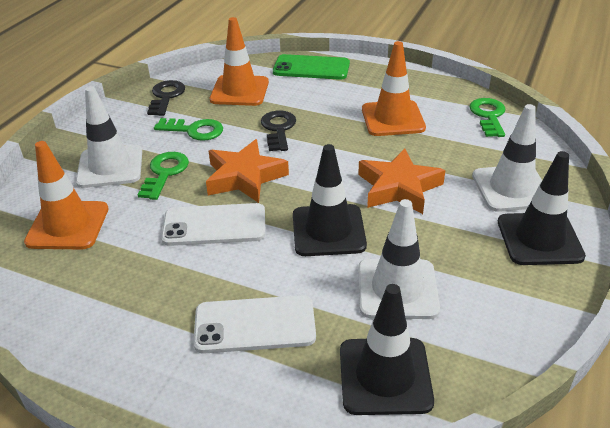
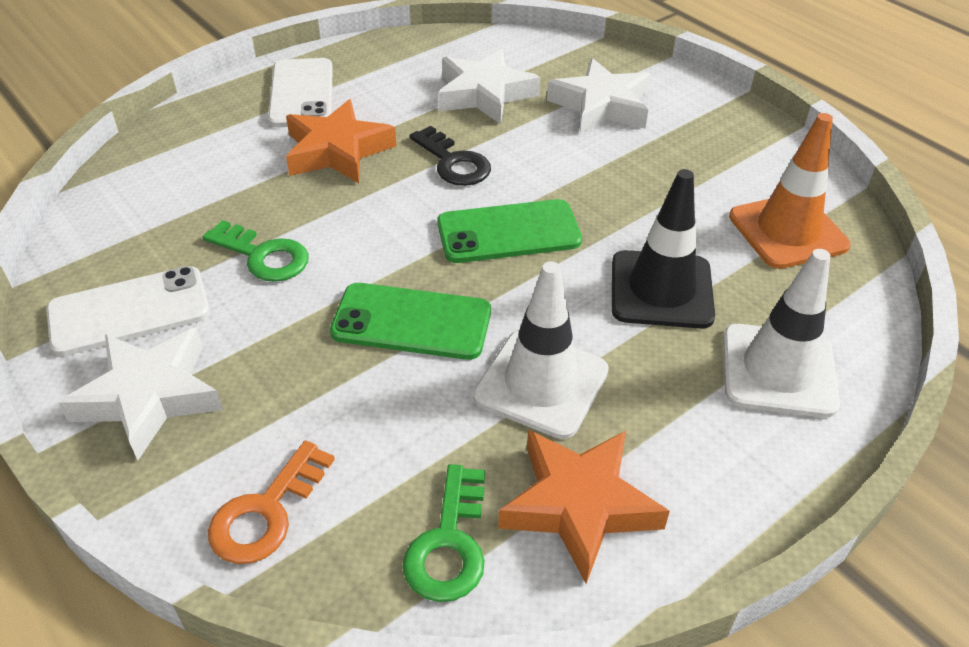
black key: [147,80,185,116] [261,111,296,151] = 2 -> [409,126,491,186] = 1
black traffic cone: [293,144,367,256] [340,284,434,415] [498,151,586,265] = 3 -> [612,169,715,329] = 1
green key: [138,152,189,200] [154,118,223,141] [469,98,505,137] = 3 -> [202,220,309,282] [402,464,485,602] = 2
green phone: [273,54,350,80] = 1 -> [330,283,491,360] [437,199,582,263] = 2
orange key: none = 0 -> [208,440,335,564] = 1
orange traffic cone: [24,141,109,249] [210,17,269,106] [362,41,426,136] = 3 -> [729,113,851,269] = 1
white star: none = 0 -> [58,328,223,460] [438,49,540,124] [547,58,651,134] = 3
white traffic cone: [76,86,142,188] [358,199,440,319] [472,104,542,212] = 3 -> [473,261,609,439] [723,249,840,418] = 2

